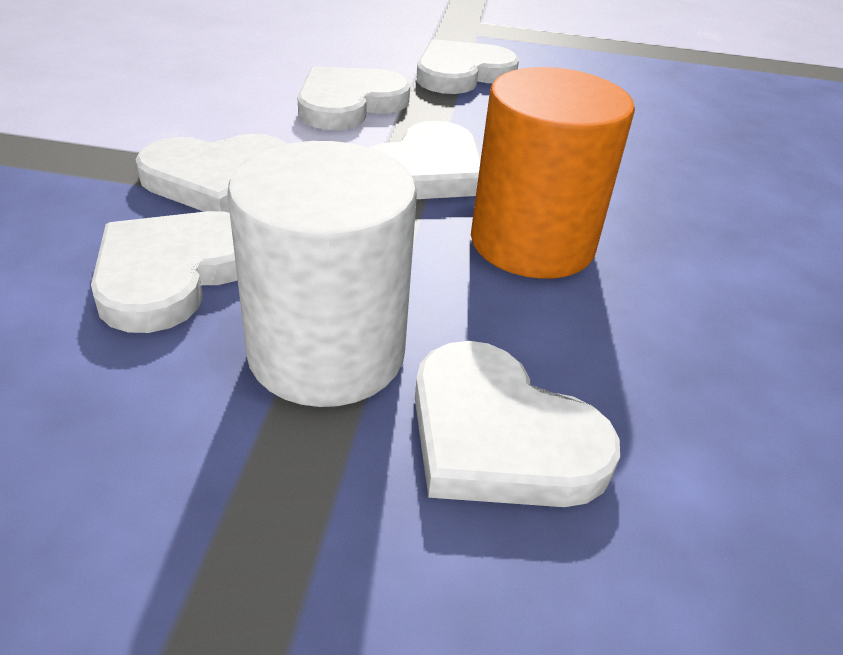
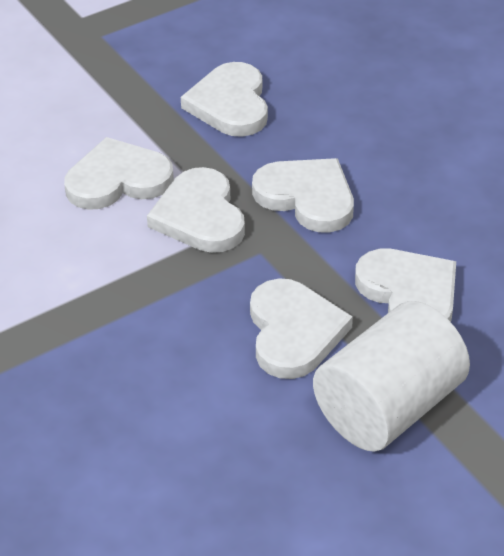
orange cylinder: [471,67,635,279] = 1 -> none = 0

